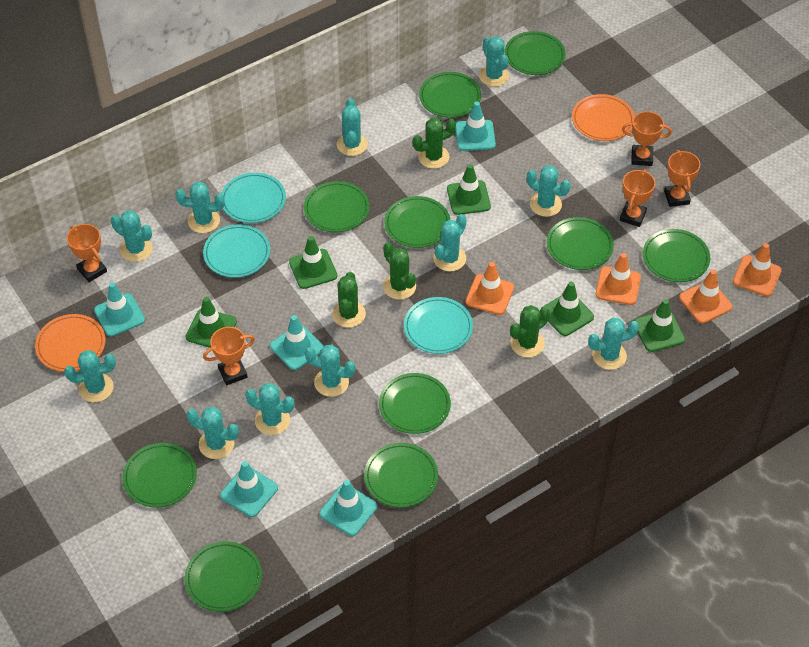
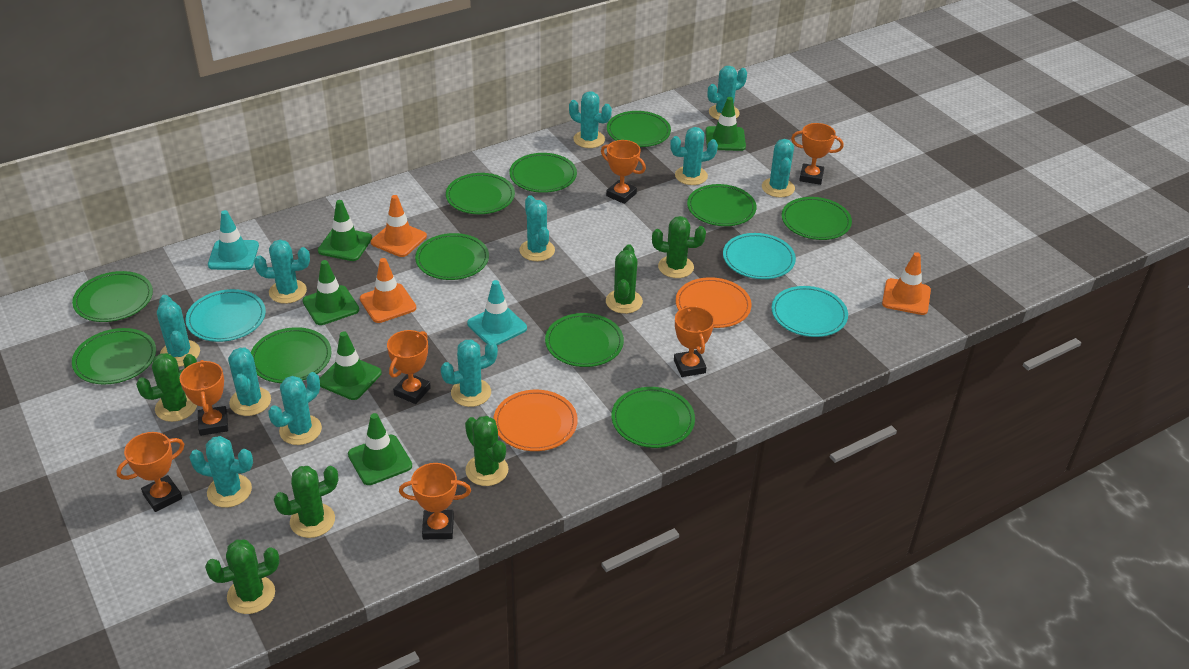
green cactus: [332,272,366,328] [383,242,416,300] [413,118,456,169] [510,305,550,358] = 4 -> [136,353,197,422] [205,539,280,614] [274,466,338,538] [465,416,508,486] [606,244,643,314] [652,216,706,278] = 6
green plate: [122,443,197,508] [185,541,262,612] [304,181,370,232] [364,443,438,508] [379,373,451,434] [384,196,450,248] [419,72,481,118] [505,31,566,75] [547,217,614,270] [643,229,710,282] = 10 -> [72,271,153,322] [72,328,156,385] [251,327,332,383] [415,233,489,280] [446,173,515,214] [509,153,577,193] [545,313,624,367] [607,111,671,147] [611,387,695,448] [687,184,757,226] [781,197,852,240] = 11
orange traffic cone: [466,262,514,315] [596,253,641,305] [679,269,733,324] [733,243,782,297] = 4 -> [360,258,416,323] [371,195,427,257] [882,252,931,315] = 3
orange trophy: [67,224,107,282] [203,327,255,385] [620,169,655,227] [622,111,672,166] [664,150,700,207] = 5 -> [116,432,184,512] [180,360,228,436] [387,330,431,404] [399,463,471,539] [601,140,646,204] [674,306,714,377] [791,123,844,185] = 7
turquoise traffic cone: [94,282,145,337] [220,461,278,517] [270,315,324,370] [320,480,377,536] [456,102,496,151] = 5 -> [208,210,259,270] [467,280,527,345] = 2

